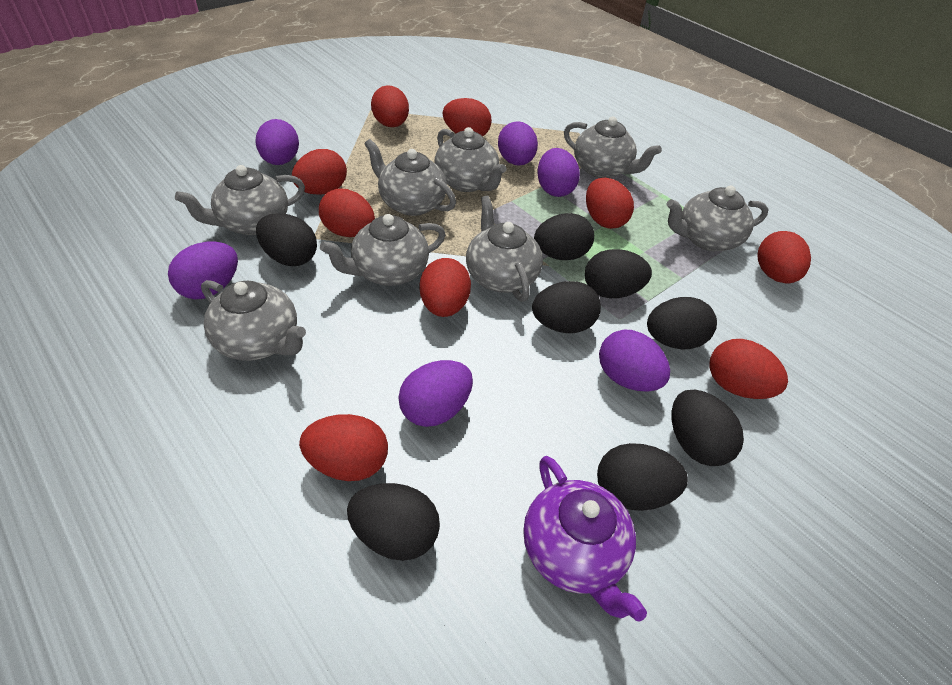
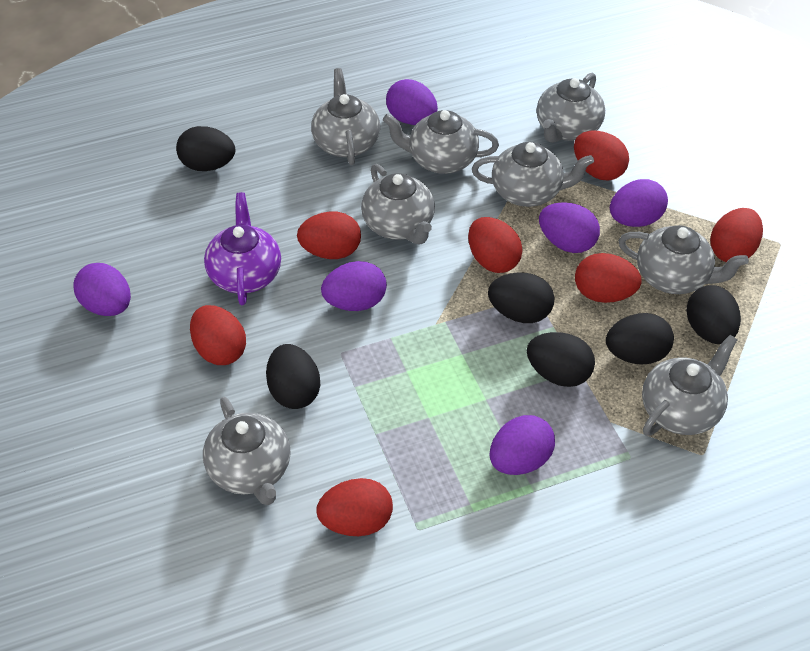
black egg: [256,213,317,266] [347,483,440,561] [532,281,601,333] [534,213,594,260] [585,249,652,298] [597,443,688,511] [647,297,717,349] [672,390,744,466] = 8 -> [176,126,235,171] [266,344,320,409] [488,272,554,323] [527,332,595,387] [606,313,674,365] [686,285,741,344] = 6
red egg: [292,149,347,195] [299,414,388,481] [319,189,375,237] [371,85,409,127] [420,258,471,317] [443,98,492,136] [586,178,634,229] [710,339,788,399] [758,231,811,283] = 9 -> [190,305,246,365] [297,212,361,259] [316,478,393,536] [468,217,523,273] [574,131,629,181] [575,253,642,303] [710,208,763,262] = 7

